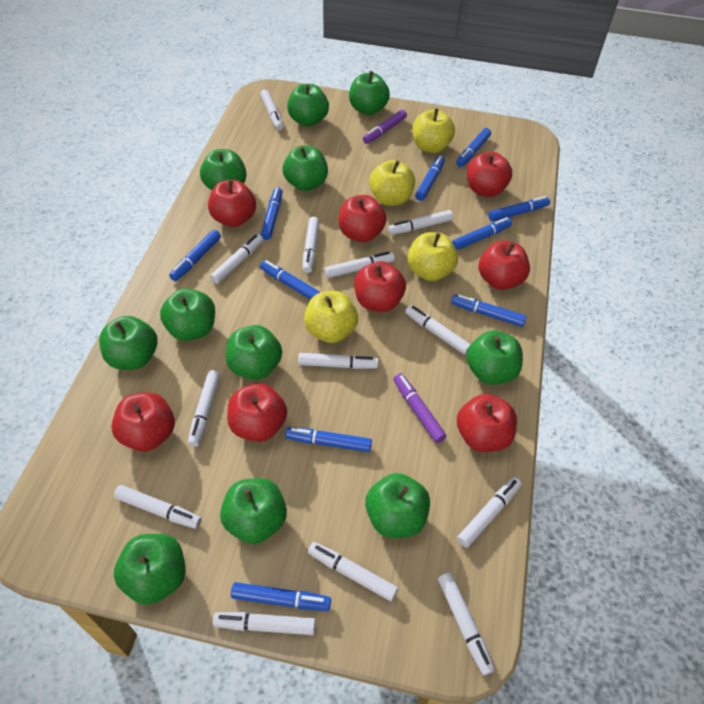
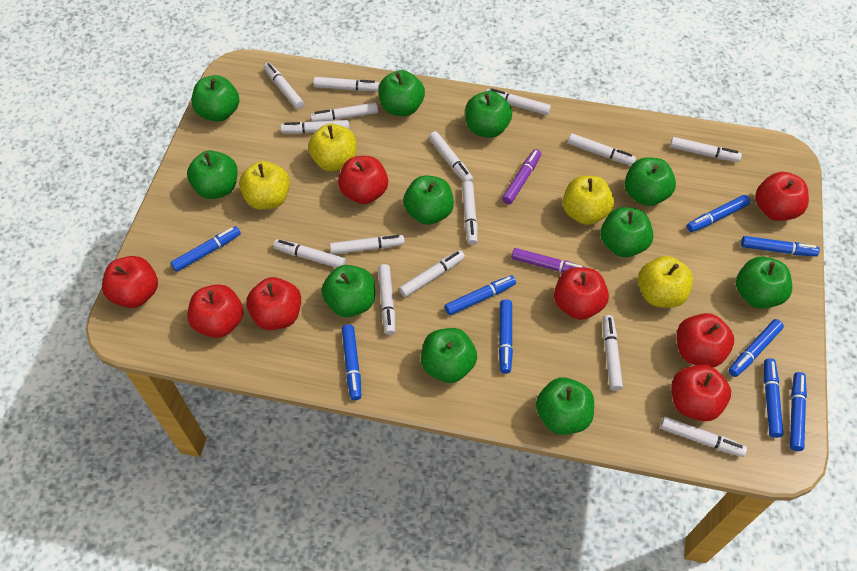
blue marker: [169,230,221,281] [231,582,331,611] [260,260,320,300] [261,187,283,240] [285,427,372,452] [415,156,445,201] [451,294,526,327] [452,217,512,250] [456,128,491,167] [488,196,550,222] = 10 -> [171,226,241,272] [342,324,361,400] [445,275,516,315] [499,299,513,374] [687,195,750,232] [729,319,784,377] [741,236,820,256] [764,358,783,438] [790,372,807,451] = 9
white marker: [114,485,201,529] [188,370,220,447] [210,234,263,284] [212,612,316,635] [260,89,284,130] [298,353,378,369] [303,217,319,273] [308,542,398,601] [325,251,395,278] [388,210,453,235] [405,305,471,355] [438,572,495,676] [457,477,522,548] = 13 -> [264,62,304,109] [274,239,346,268] [280,120,349,134] [310,102,378,122] [313,77,380,91] [330,235,405,254] [378,264,395,335] [399,250,465,297] [429,131,473,182] [462,181,478,245] [486,88,551,115] [568,133,636,165] [603,315,623,391] [660,417,747,457] [670,137,742,162] = 15

